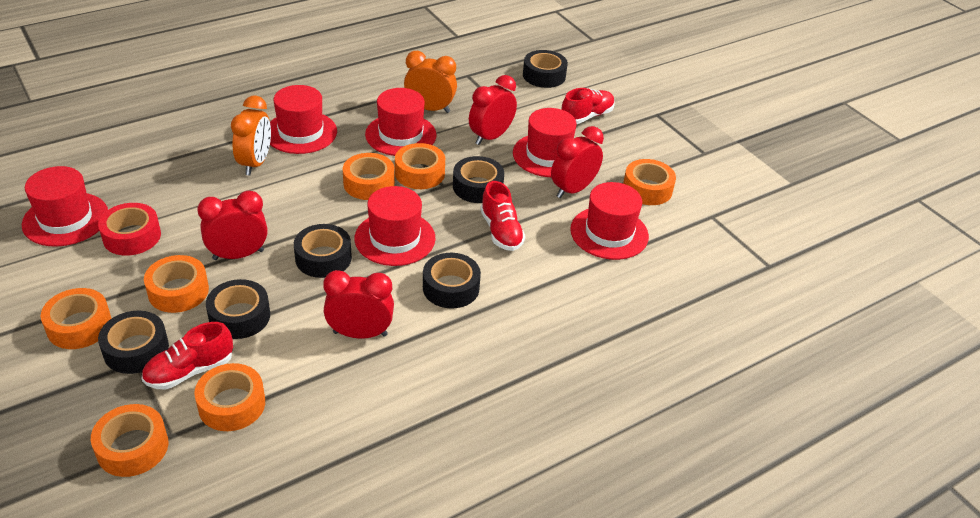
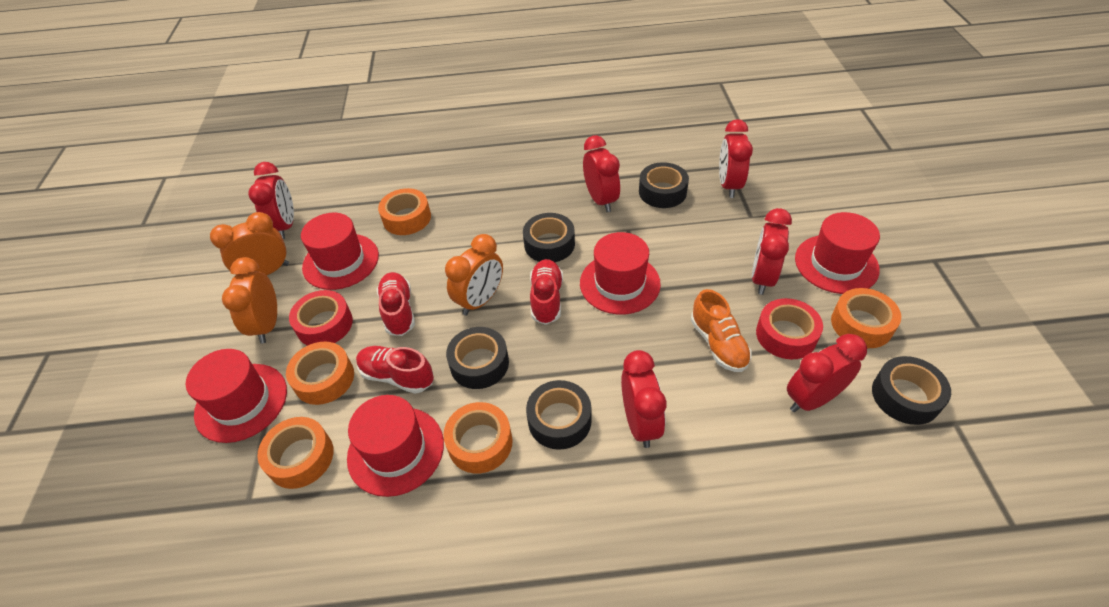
black tape: [98,311,169,374] [206,279,270,339] [294,224,352,278] [423,253,481,309] [453,156,504,203] [523,50,568,88] = 6 -> [446,327,509,389] [523,213,575,262] [526,380,592,450] [639,162,689,208] [872,356,951,425] = 5
orange clock: [231,95,271,175] [404,51,457,113] = 2 -> [210,212,289,275] [222,257,277,344] [445,234,503,316] = 3
orange shoe: none = 0 -> [691,289,752,372] = 1
orange tape: [41,288,112,349] [91,404,168,477] [144,255,209,313] [194,363,265,431] [343,153,395,200] [395,143,445,189] [623,159,676,205] = 7 -> [257,417,334,489] [286,342,354,405] [378,188,431,235] [443,402,512,474] [831,288,901,348] = 5
red clock: [197,190,268,260] [323,270,394,339] [469,75,517,145] [551,126,604,198] = 4 -> [248,162,294,239] [583,135,620,212] [621,350,666,448] [719,119,753,198] [752,208,792,295] [787,334,867,412] = 6
red hat: [22,166,108,247] [270,85,337,154] [355,186,436,266] [365,88,437,156] [513,108,577,177] [570,182,649,260] = 6 -> [186,349,287,443] [301,213,379,290] [347,395,444,497] [580,232,661,315] [795,212,880,294] = 5
red tape: [98,203,161,256] = 1 -> [289,290,353,346] [756,298,823,359] = 2

